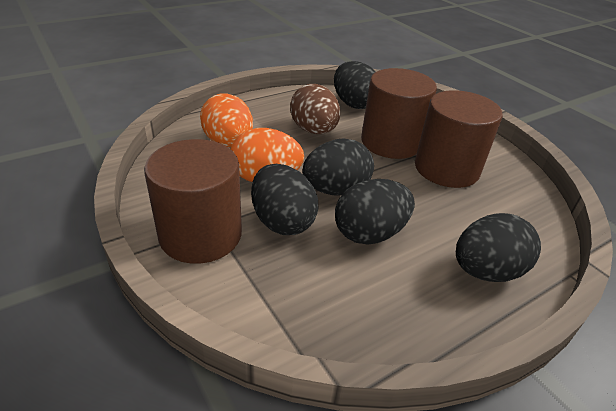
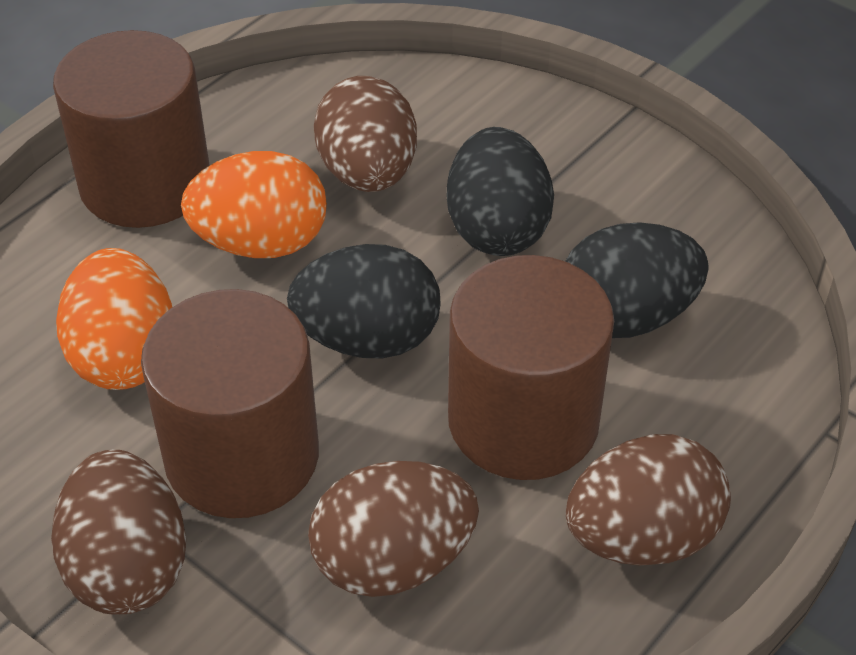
black egg: [251,164,318,235] [302,138,374,196] [334,61,376,109] [335,179,415,245] [456,213,541,282] = 5 -> [287,244,441,358] [447,127,554,256] [565,222,709,338] = 3
brown egg: [290,84,340,134] = 1 -> [51,450,186,615] [308,461,479,597] [314,76,417,192] [566,434,731,566] = 4

